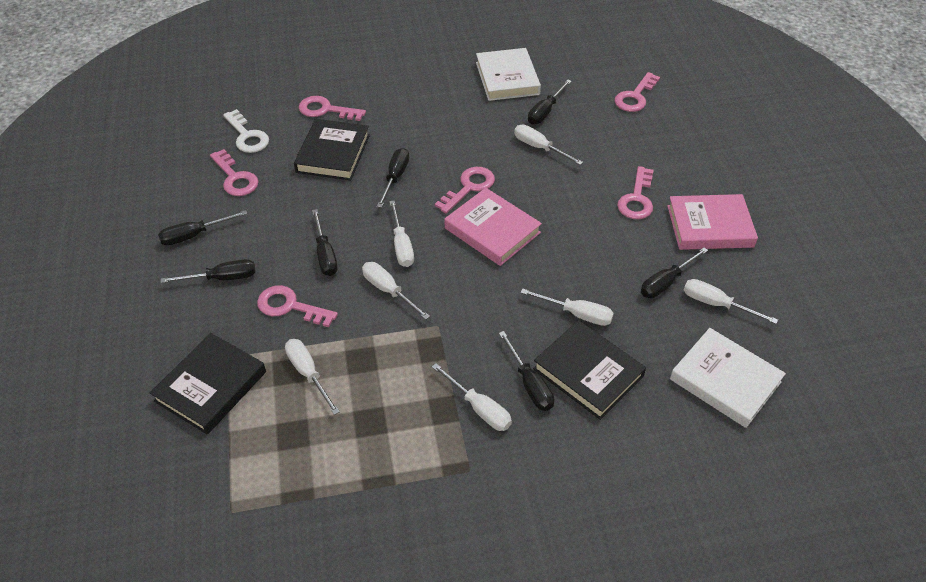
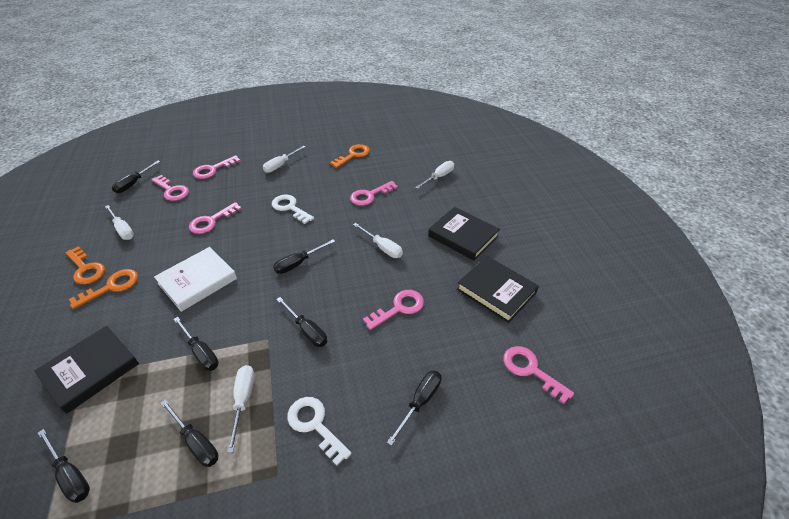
orange key: none = 0 -> [66,246,105,284] [69,269,138,309] [330,144,370,168] = 3
pink book: [445,188,542,266] [667,194,758,250] = 2 -> none = 0
white book: [476,48,541,101] [670,328,786,428] = 2 -> [154,247,237,312] = 1
white key: [223,109,269,153] = 1 -> [272,195,314,224] [287,397,351,466] = 2
white screwdriver: [285,339,340,415] [362,262,430,320] [389,200,414,267] [432,363,512,431] [514,125,583,165] [520,288,614,326] [684,279,778,324] = 7 -> [105,205,134,240] [227,365,254,453] [263,146,306,173] [353,223,403,258] [415,161,454,189] = 5

